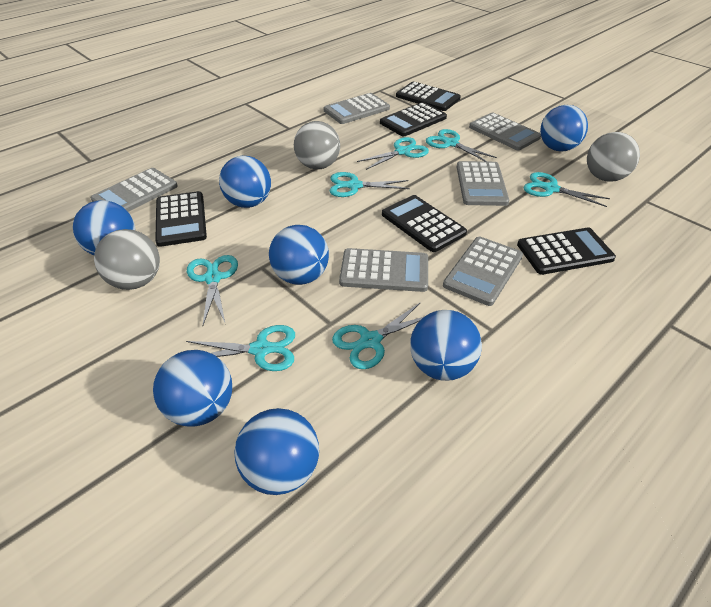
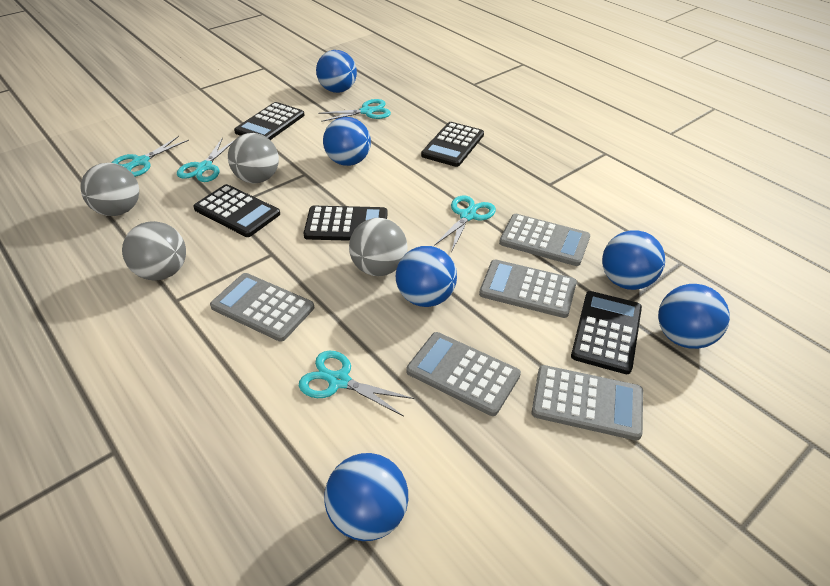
blue ball: [73,200,135,255] [153,350,232,427] [219,156,271,208] [234,408,319,495] [269,225,329,285] [410,310,482,381] [540,105,588,152] = 7 -> [316,50,357,93] [323,117,371,166] [324,453,408,541] [396,246,457,307] [602,230,665,290] [658,284,730,349] = 6
grey ball: [94,229,160,290] [294,121,340,169] [587,132,640,182] = 3 -> [80,163,139,216] [122,221,186,281] [228,133,279,183] [349,218,407,276] = 4
grey calculator: [91,168,178,212] [324,93,390,124] [339,248,428,292] [443,237,523,306] [457,161,509,206] [469,112,541,150] = 6 -> [210,273,314,342] [406,332,521,416] [479,259,577,318] [499,214,590,266] [531,365,643,441] = 5
turquoise scissors: [186,325,295,371] [187,255,238,325] [330,172,410,197] [332,302,423,369] [357,137,429,170] [426,129,497,162] [523,172,610,207] = 7 -> [112,136,189,177] [177,137,233,182] [299,351,414,417] [318,99,391,122] [434,196,496,252] = 5

